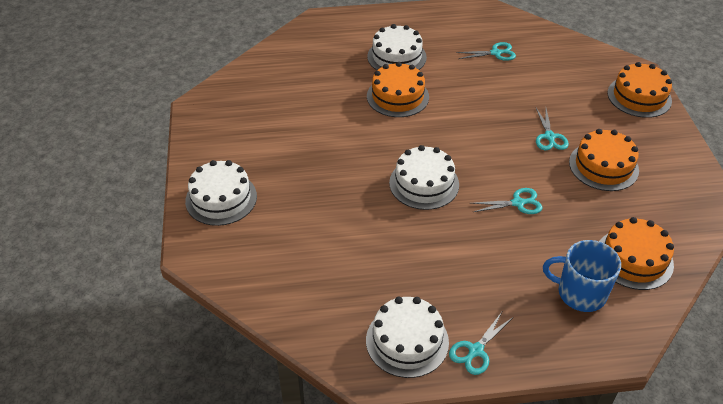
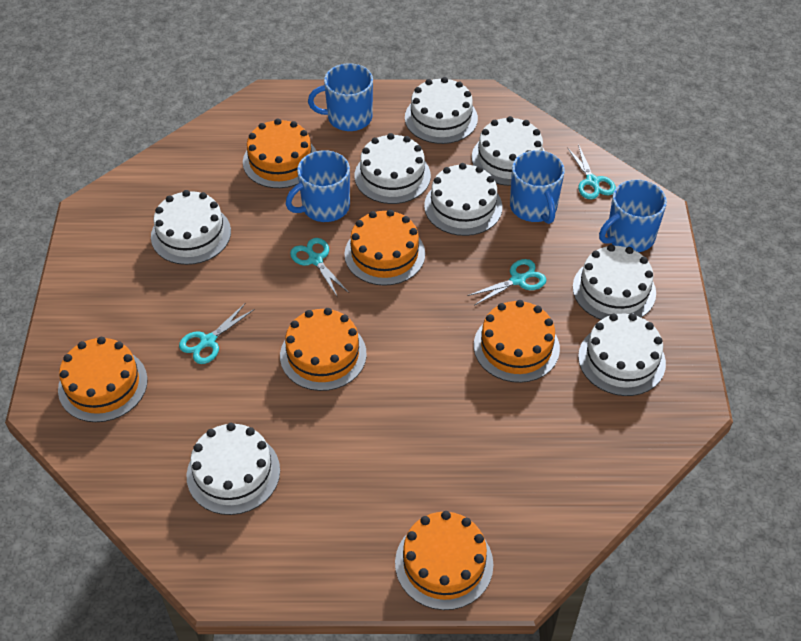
blue mug: [543,240,621,312] = 1 -> [286,150,350,222] [308,63,373,131] [510,150,565,224] [599,180,667,252] = 4
orange cake: [367,62,429,117] [569,129,639,191] [599,217,674,290] [608,62,672,118] = 4 -> [58,337,148,422] [243,119,316,188] [280,308,367,391] [344,210,425,286] [395,511,493,610] [474,300,560,383] = 6
white cake: [185,160,257,226] [366,297,449,378] [367,24,427,70] [389,145,459,210] = 4 -> [151,190,231,265] [187,423,280,515] [354,133,431,204] [405,77,478,144] [424,163,502,236] [472,116,545,186] [573,244,656,320] [578,313,666,396] = 8

